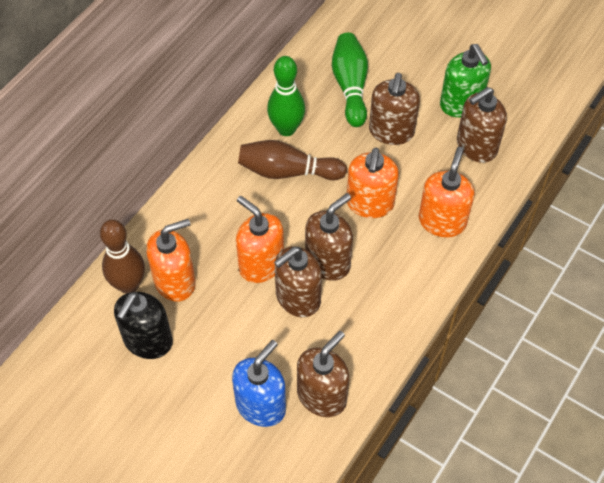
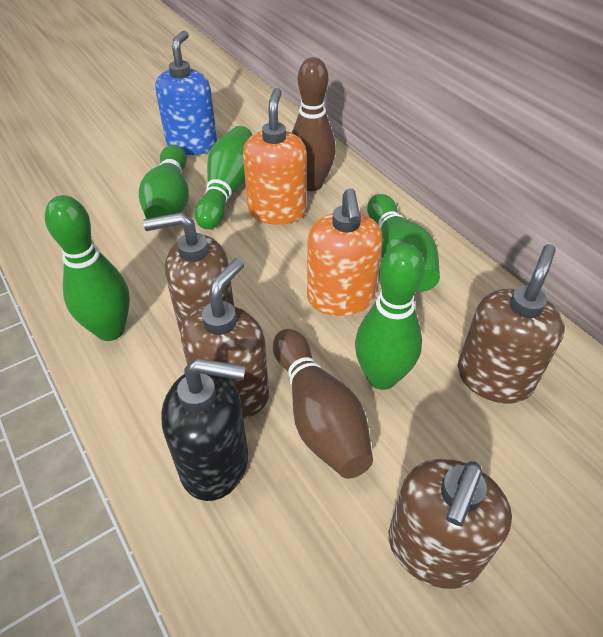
brown soap dispenser: [274,246,322,317] [297,331,349,417] [305,193,353,281] [369,73,420,145] [457,87,507,163] = 5 -> [143,212,234,334] [181,258,269,419] [389,459,512,589] [458,244,565,404] = 4
green bowling pin: [267,56,305,136] [332,33,368,127] = 2 -> [45,195,130,341] [139,145,189,219] [195,126,252,229] [355,243,425,390] [367,194,440,291] = 5
green soap dispenser: [440,44,491,117] = 1 -> none = 0
orange soap dispenser: [146,219,196,302] [236,196,284,283] [347,148,399,218] [419,147,474,237] = 4 -> [243,88,307,225] [307,188,383,316] = 2

